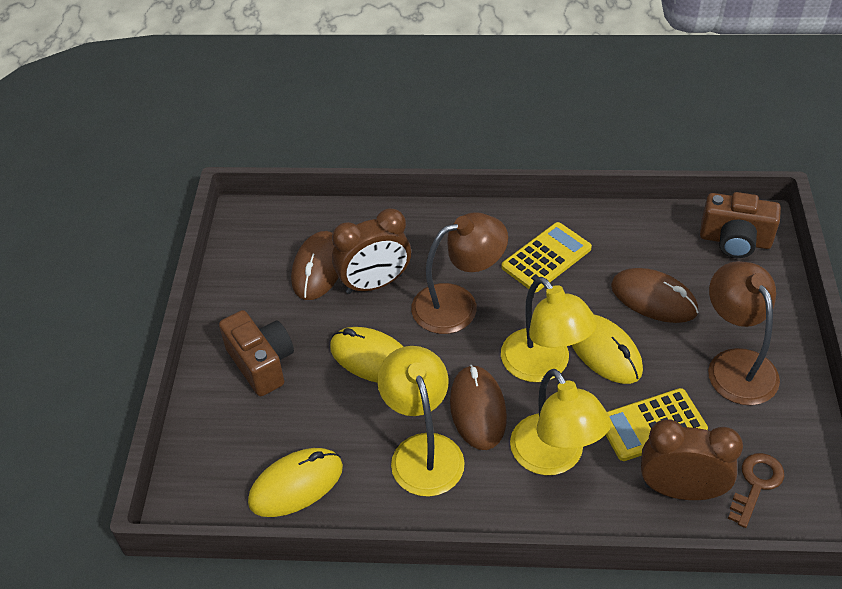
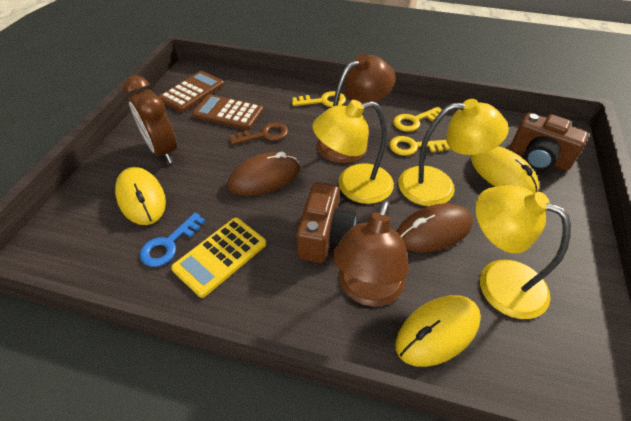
blue key: none = 0 -> [140,213,205,267] = 1
brown calculator: none = 0 -> [159,71,224,112] [192,94,263,130] = 2
brown clock: [332,208,411,294] [641,420,743,500] = 2 -> [123,75,177,163] = 1
brown mouse: [291,231,339,300] [450,365,507,450] [611,268,699,323] = 3 -> [228,152,300,196] [397,203,472,252] = 2
yellow calculator: [502,222,592,292] [606,388,708,461] = 2 -> [171,218,266,298] = 1
yellow key: none = 0 -> [292,91,346,107] [389,136,450,156] [393,107,442,132] = 3

